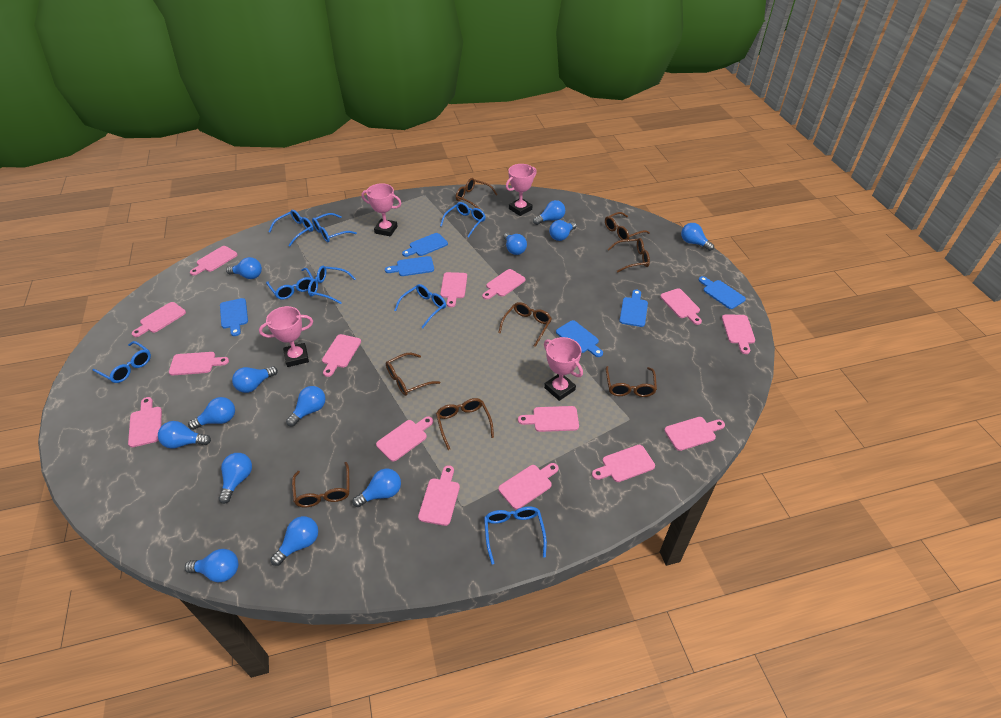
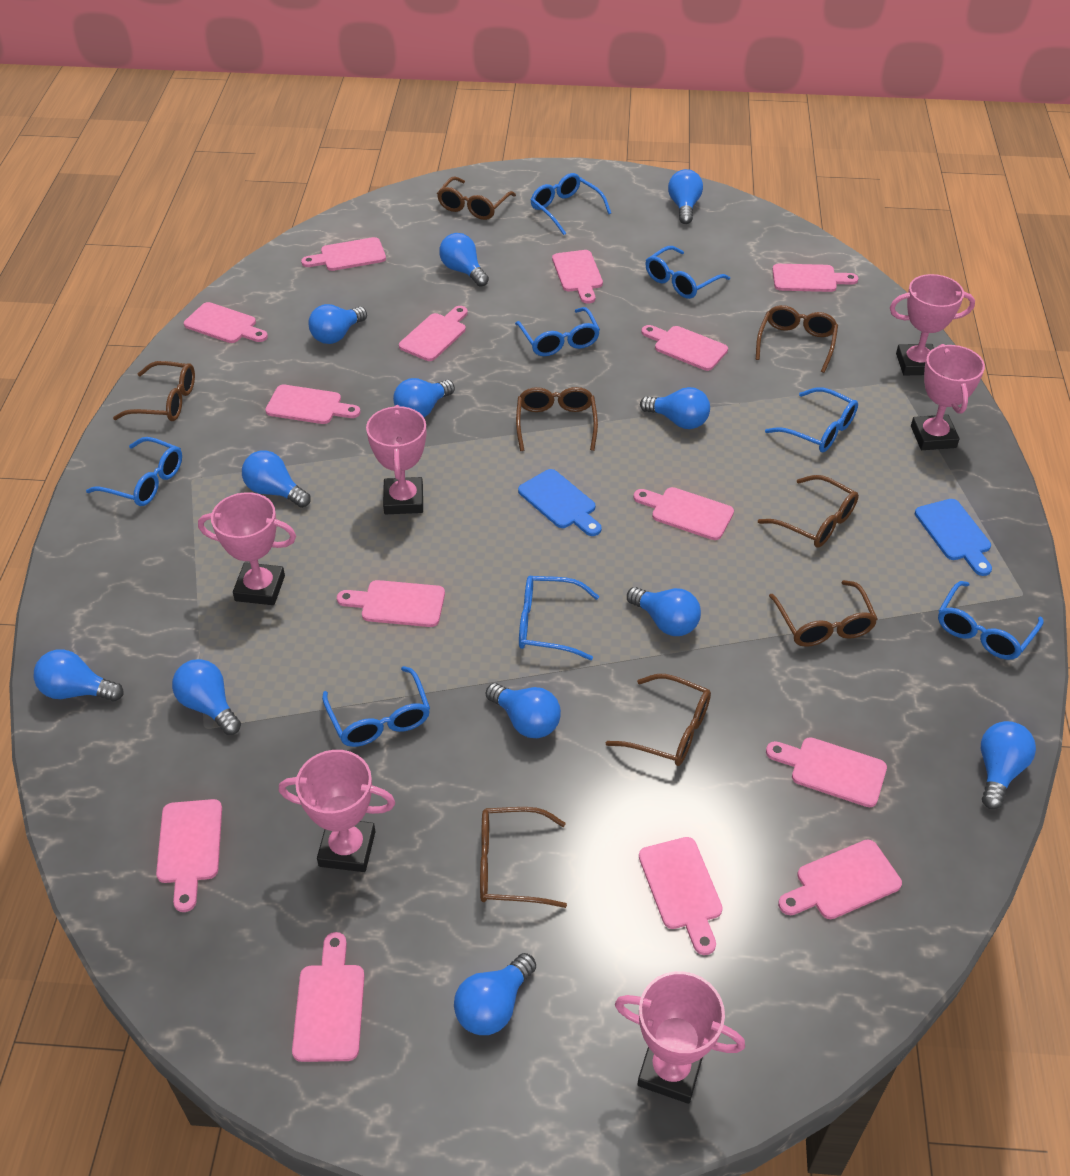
blue cutting board: [220,298,248,336] [385,256,434,276] [402,233,448,257] [556,320,603,357] [619,290,648,327] [699,276,746,309] = 6 -> [518,469,602,536] [915,499,992,576] = 2
blue light bulb: [158,421,211,449] [185,549,238,582] [188,397,235,430] [218,453,252,504] [226,257,262,279] [232,366,278,393] [271,516,318,566] [286,386,326,427] [352,469,401,507] [504,233,527,255] [533,200,565,225] [549,220,577,241] [681,223,714,251] = 13 -> [34,649,123,701] [172,659,241,735] [242,450,311,508] [308,304,367,344] [393,378,455,417] [439,233,489,287] [454,953,536,1035] [486,683,561,738] [627,587,701,636] [640,387,710,429] [668,169,703,224] [981,721,1036,809] = 12
pink cutting board: [128,397,162,447] [132,302,186,337] [169,352,229,375] [190,246,237,275] [322,334,361,377] [376,416,433,462] [418,465,460,526] [440,272,467,307] [482,269,526,299] [499,463,559,510] [518,406,579,432] [592,445,655,482] [660,288,702,325] [664,417,725,451] [722,315,755,354] = 15 -> [156,799,222,912] [184,302,268,343] [265,385,361,424] [292,932,365,1062] [301,237,386,271] [337,580,445,627] [399,306,468,361] [552,250,603,303] [633,487,734,540] [639,837,723,955] [641,325,728,371] [766,737,887,807] [772,264,858,292] [778,839,902,919] = 14
pink trophy: [259,306,313,367] [361,183,402,236] [506,164,537,216] [544,337,583,401] = 4 -> [198,492,296,605] [279,750,395,872] [366,405,426,514] [615,971,745,1104] [890,274,975,375] [911,344,985,450] = 6

